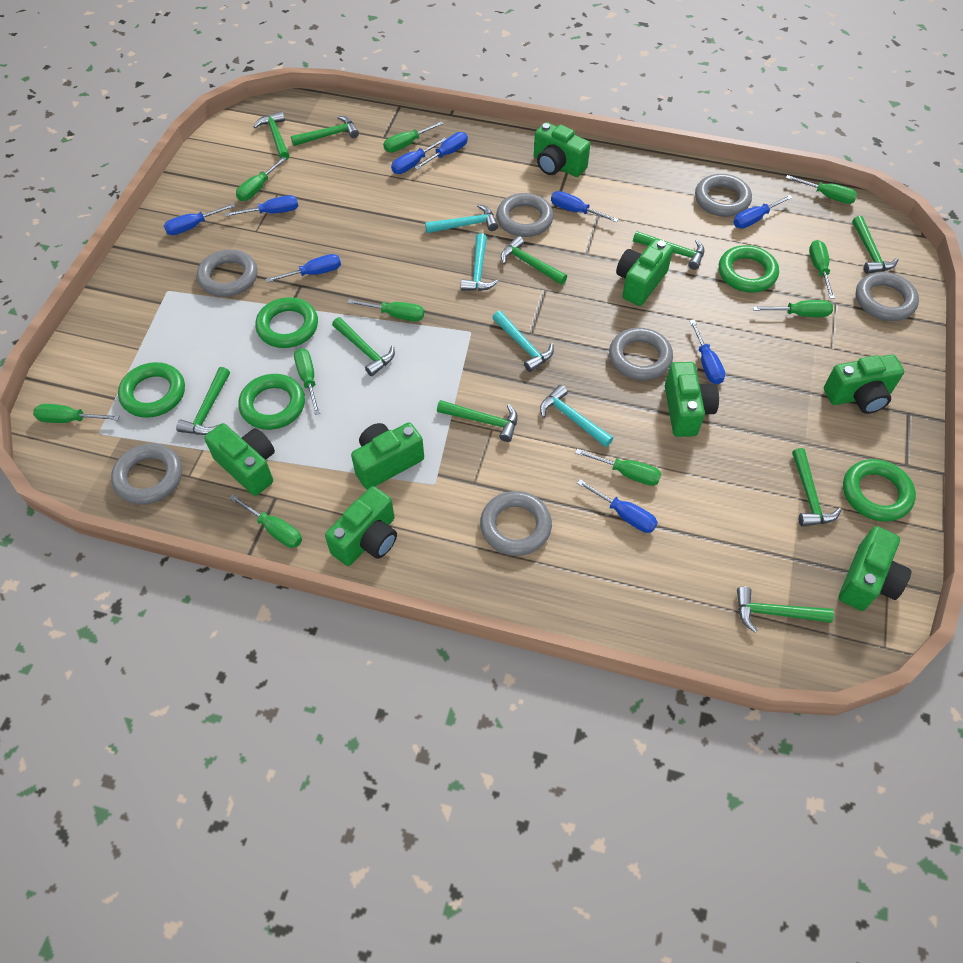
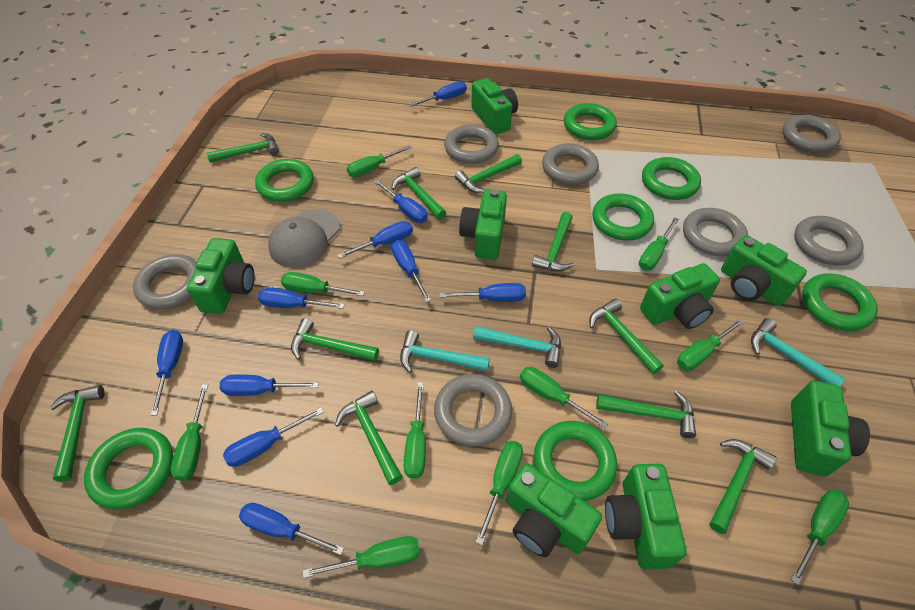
blue screwdriver: [164,203,235,235] [225,195,298,216] [266,254,341,283] [391,137,446,174] [414,132,468,170] [551,191,619,223] [577,479,658,533] [689,320,725,384] [733,195,793,229] = 9 -> [150,330,183,416] [220,374,319,396] [223,407,324,467] [239,503,344,555] [258,288,345,309] [338,221,413,259] [374,180,428,223] [391,240,431,302] [409,81,467,107] [439,283,526,302] = 10
green ring: [118,362,185,418] [238,374,305,430] [255,297,318,348] [719,245,779,293] [843,459,916,522] = 5 -> [84,428,173,510] [255,159,314,202] [534,421,617,501] [564,103,617,140] [592,193,654,241] [642,157,701,200] [802,273,878,331] = 7
grey cap: none = 0 -> [268,209,340,268] = 1
turquoise hammer: [425,204,498,233] [461,233,498,291] [492,311,554,372] [540,385,613,447] = 4 -> [400,330,490,373] [473,326,561,368] [751,318,845,386] = 3

